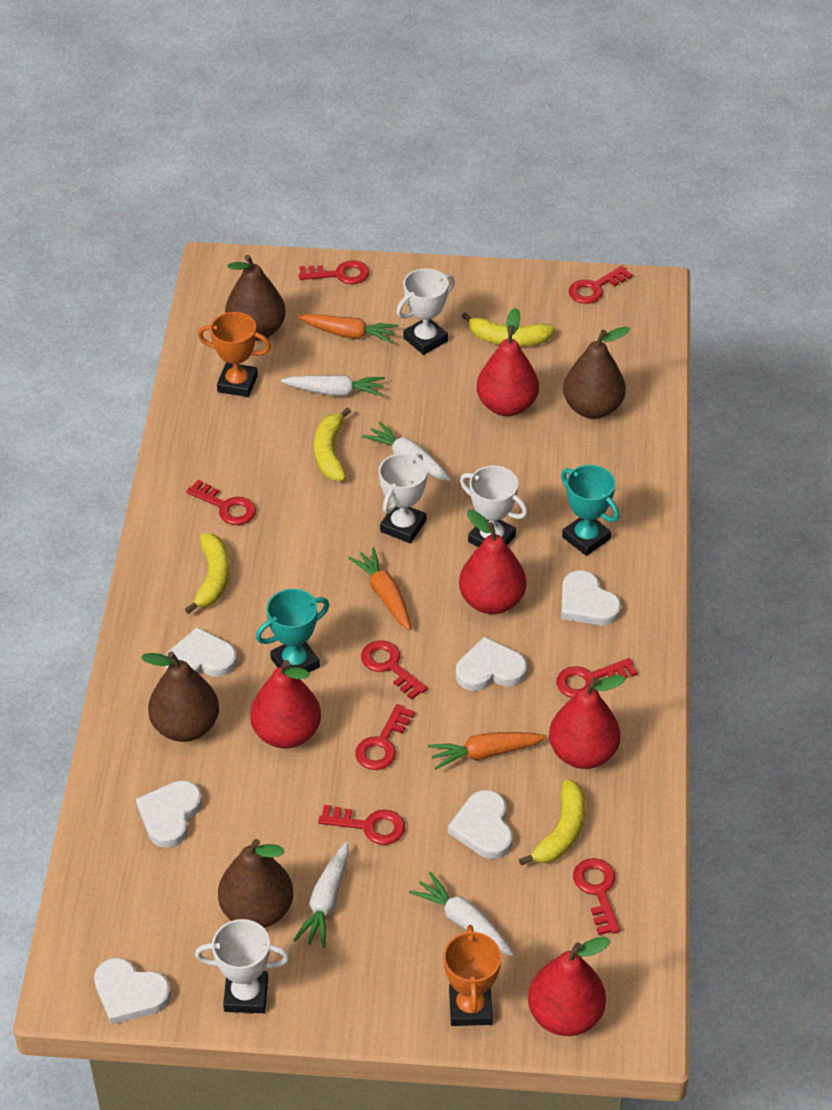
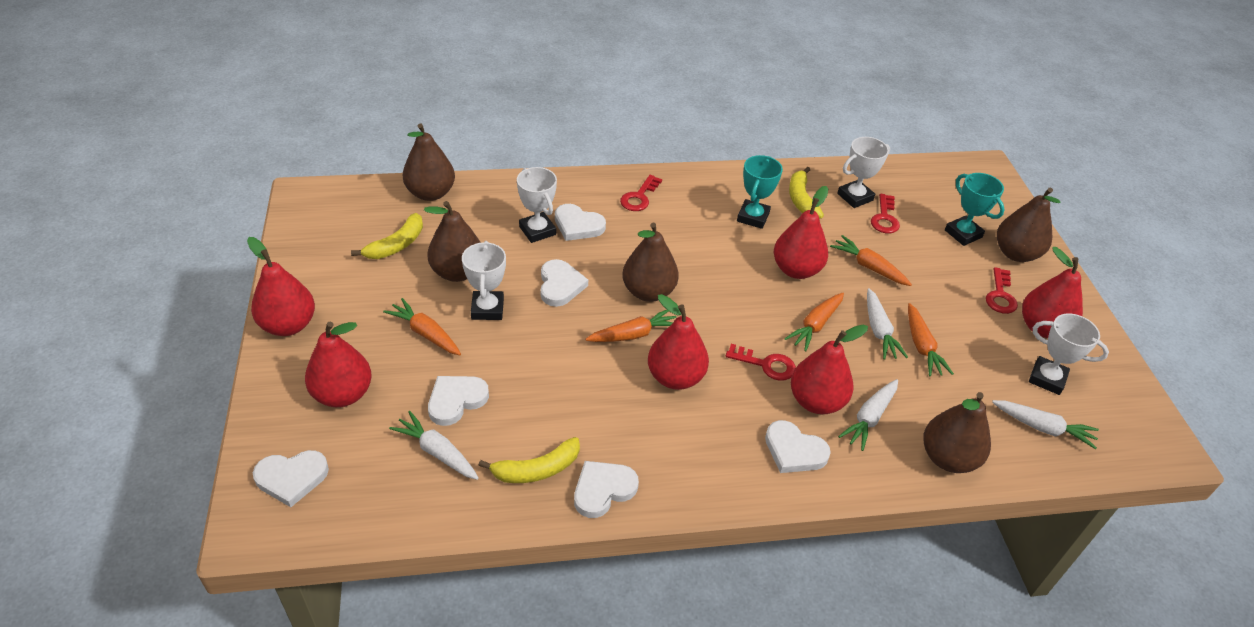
brown pear: [141,651,219,742] [218,839,293,928] [225,255,286,340] [563,326,630,419] = 4 -> [402,123,455,201] [424,201,481,282] [623,223,679,302] [923,392,991,473] [997,188,1060,262] = 5
orange carrot: [298,314,398,343] [348,548,411,630] [428,732,547,770] = 3 -> [383,298,461,355] [585,310,676,342] [784,293,844,351] [830,235,912,286] [908,303,954,376] = 5
orange trophy: [198,312,271,397] [443,925,501,1026] = 2 -> none = 0
red key: [186,480,256,525] [299,260,369,284] [318,805,405,845] [355,704,415,770] [361,640,427,700] [556,658,638,698] [568,266,633,304] [573,858,620,935] = 8 -> [620,175,662,211] [726,344,796,381] [871,194,900,234] [986,267,1018,314] = 4
red pear: [250,660,321,749] [459,510,526,614] [477,308,539,416] [528,937,611,1036] [549,675,626,769] = 5 -> [247,237,315,336] [305,322,372,407] [648,294,709,390] [774,186,828,279] [791,325,868,414] [1022,247,1083,338] = 6
yellow banana: [185,533,230,614] [314,407,351,481] [462,312,555,346] [519,779,585,866] = 4 -> [351,213,423,259] [478,437,580,483] [789,167,824,219] = 3

